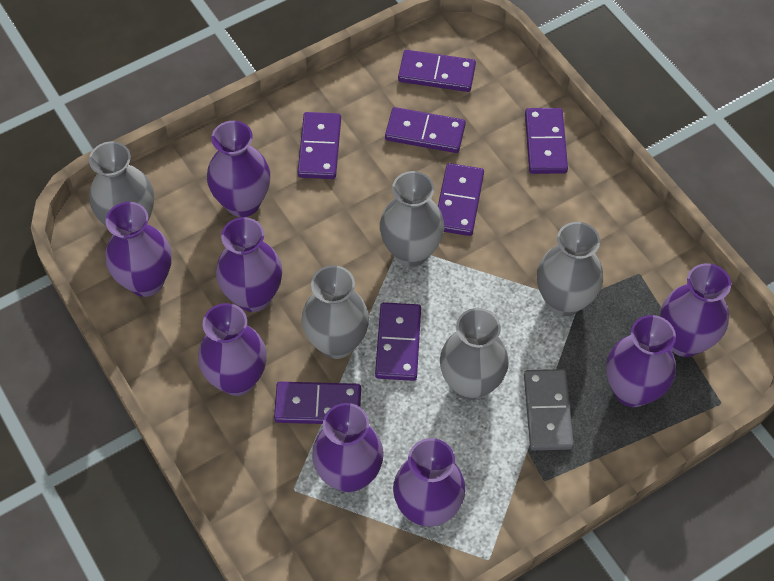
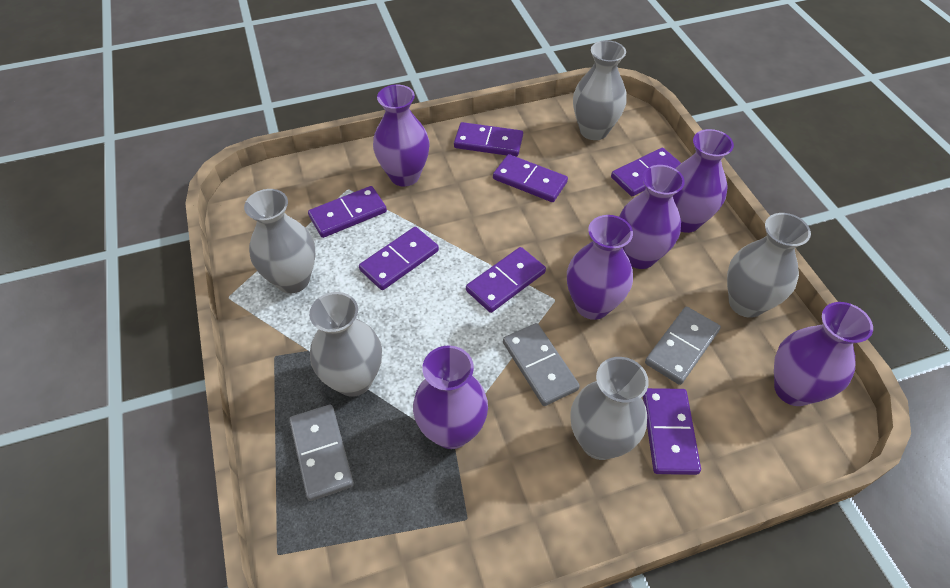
grey domino: [524,369,574,450] = 1 -> [289,404,354,501] [503,323,580,406] [645,307,721,385] = 3
purple vase: [105,202,172,297] [198,303,267,396] [207,121,270,217] [216,217,282,312] [312,403,384,493] [393,438,466,527] [606,315,676,407] [660,263,731,357] = 8 -> [373,85,430,186] [413,345,488,449] [567,215,633,320] [619,165,685,269] [673,129,734,233] [774,302,873,406] = 6

